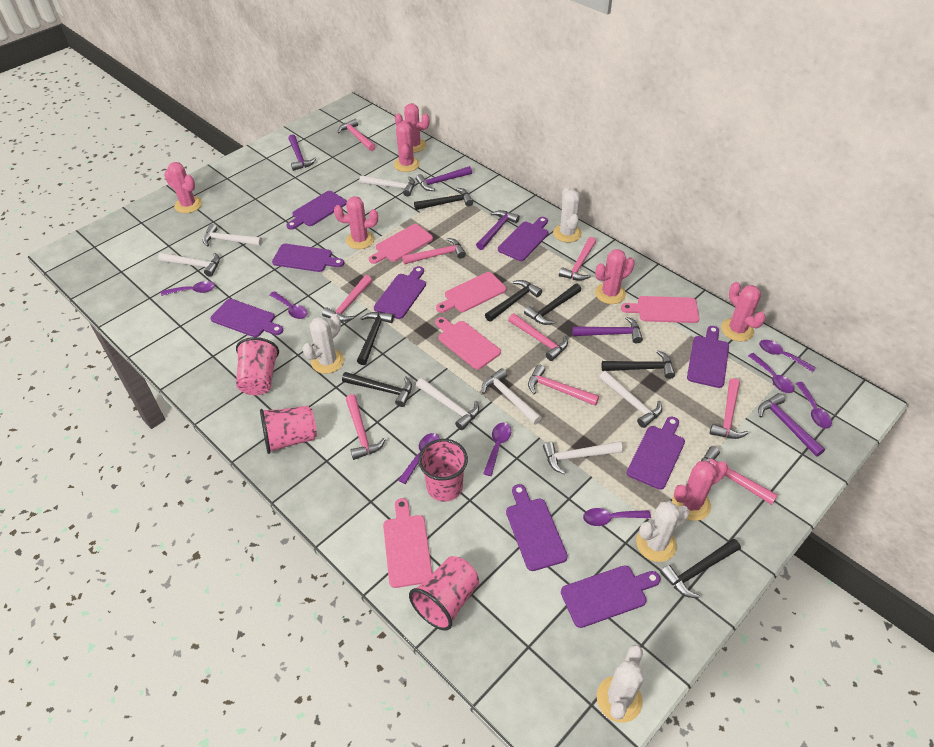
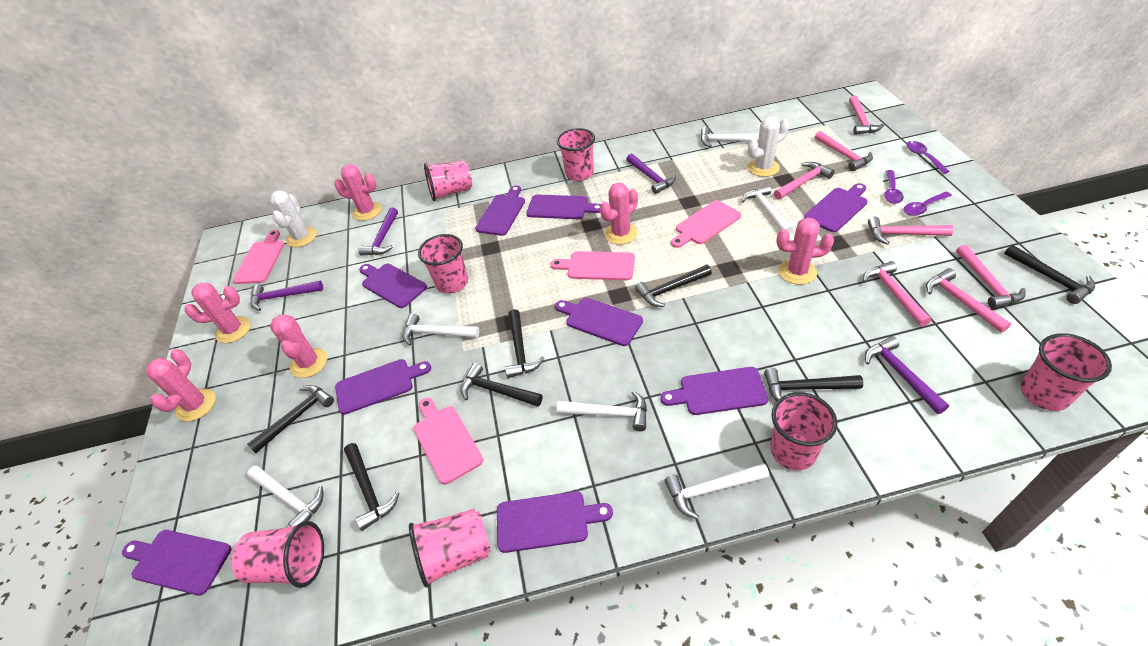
pink cactus: [164,162,202,213] [334,196,378,249] [394,121,420,172] [395,103,429,153] [595,249,635,304] [672,461,728,521] [721,282,766,341] = 7 -> [146,349,216,422] [185,283,251,343] [270,315,327,378] [334,164,382,221] [600,182,638,244] [776,218,834,285] = 6
pink cup: [236,337,279,395] [260,406,317,454] [409,556,479,630] [418,439,468,502] = 4 -> [231,521,324,588] [409,509,491,588] [418,234,468,294] [424,160,472,201] [557,128,595,181] [770,392,837,470] [1020,333,1112,411] = 7
pink cutting board: [369,224,433,264] [383,498,432,588] [435,317,501,370] [436,272,506,313] [621,296,699,323] = 5 -> [233,230,284,284] [414,398,483,485] [550,251,635,280] [671,200,741,248] = 4
pink hammer: [322,275,372,322] [337,119,376,151] [346,394,386,460] [402,238,466,264] [508,313,568,361] [528,365,599,406] [559,237,596,281] [701,446,778,505] [710,378,749,439] = 9 -> [774,162,835,200] [815,131,873,171] [849,96,885,135] [863,261,932,327] [868,217,953,245] [926,268,1012,333] [956,244,1025,309] = 7
purple hammer: [288,134,316,171] [416,166,472,191] [476,210,520,250] [572,316,643,343] [758,393,825,457] = 5 -> [250,281,323,311] [358,207,398,256] [626,154,676,194] [865,336,949,414] = 4
purple spoon: [161,281,215,296] [269,291,307,319] [398,433,440,484] [483,423,511,476] [583,508,651,526] [748,353,794,393] [759,340,816,372] [796,382,832,429] = 8 -> [884,170,904,204] [904,192,952,216] [906,141,950,174] = 3
white cactus: [303,314,344,374] [553,187,582,242] [597,645,644,723] [636,501,689,562] = 4 -> [270,190,317,247] [748,116,789,177] = 2
white hammer: [158,253,220,277] [202,224,262,247] [359,175,415,197] [416,378,479,430] [482,368,542,425] [543,441,623,474] [599,371,662,428] = 7 -> [247,466,324,526] [402,313,479,346] [557,391,647,431] [664,463,769,519] [701,127,759,147] [742,185,793,234] = 6

